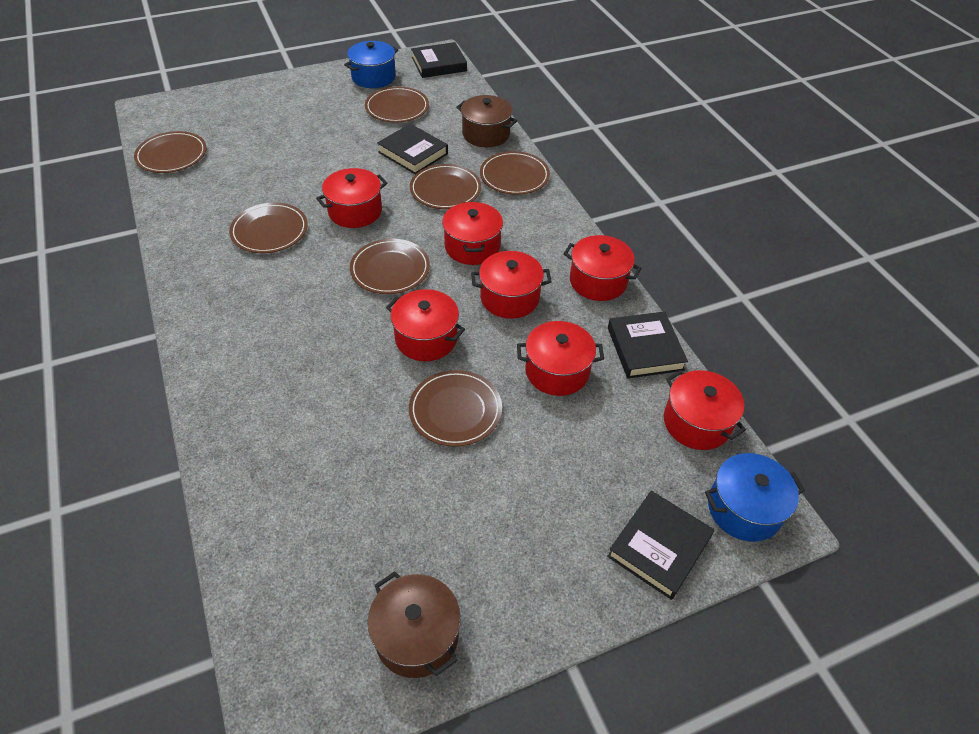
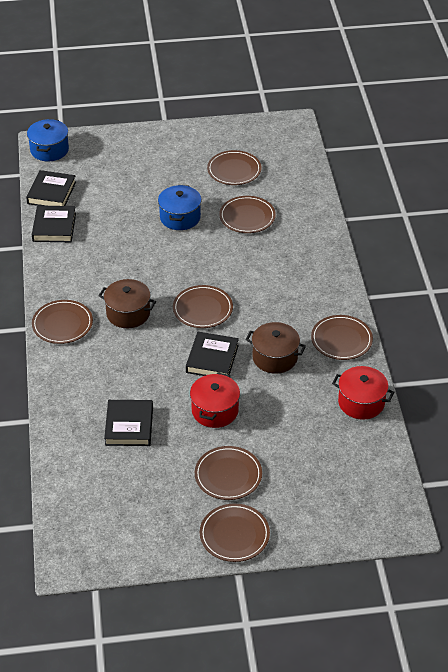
red pot: [316,168,387,228] [386,289,465,361] [442,202,503,265] [471,251,552,319] [517,321,604,396] [563,235,641,301] [664,370,746,450] = 7 -> [190,372,240,428] [332,366,394,420] = 2

